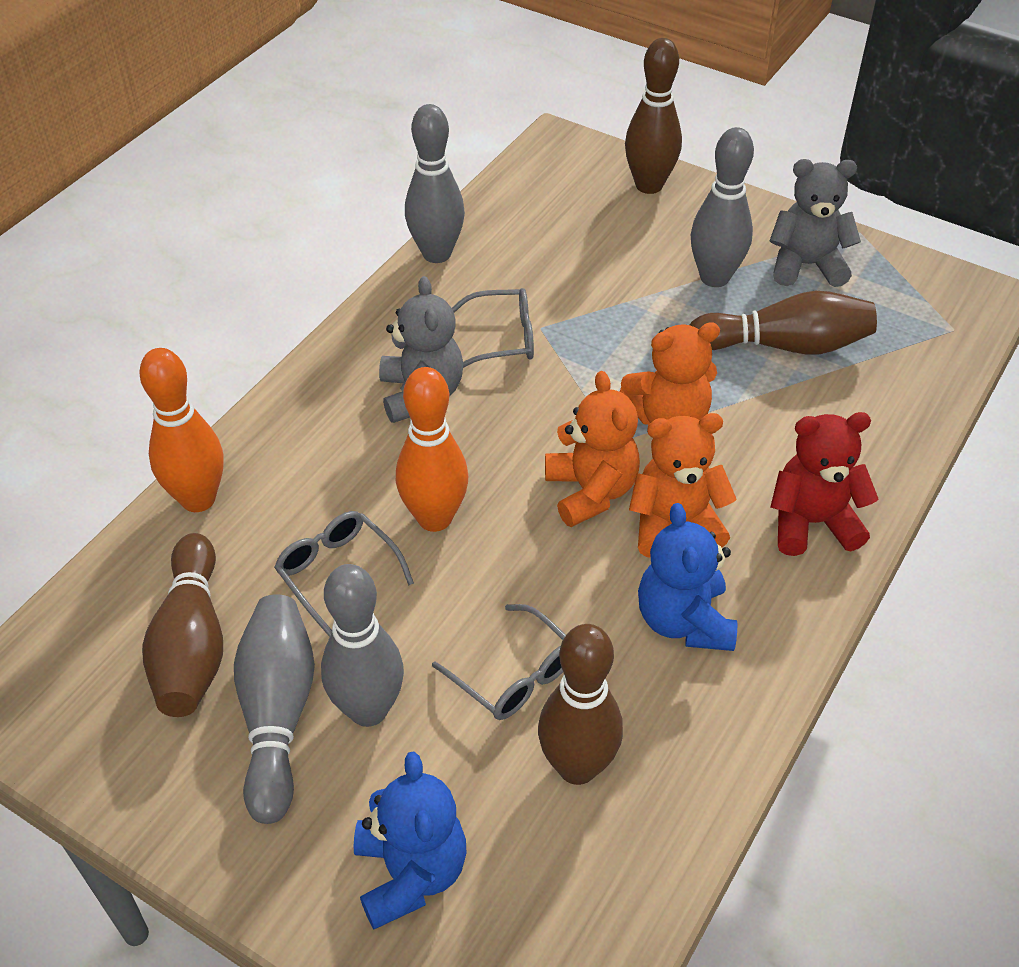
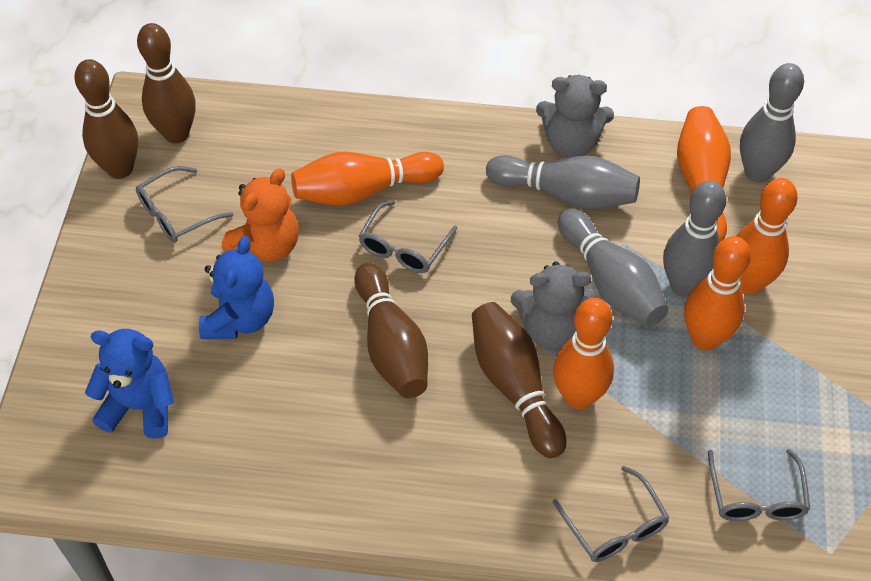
grey glasses: [274,511,414,637] [432,604,566,720] [452,288,534,368] = 3 -> [136,166,233,243] [359,200,457,273] [553,466,670,562] [708,449,810,521] = 4
orange bowling pin: [139,348,224,512] [396,367,468,532] = 2 -> [291,152,444,205] [553,298,614,409] [677,106,731,242] [684,236,751,350] [737,178,798,294] = 5
orange teddy bear: [545,371,640,527] [619,322,720,425] [629,413,737,558] = 3 -> [222,168,299,261] = 1
red teddy bear: [770,412,879,556] = 1 -> none = 0

